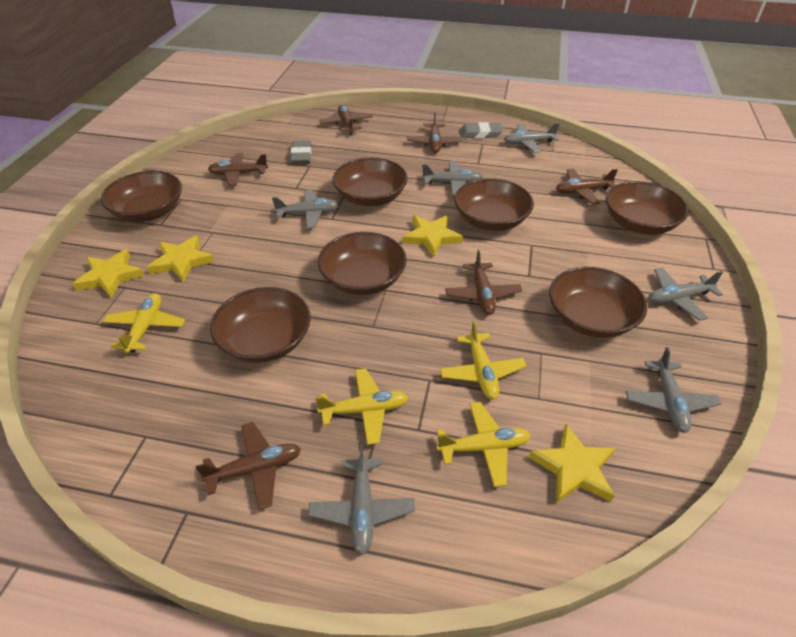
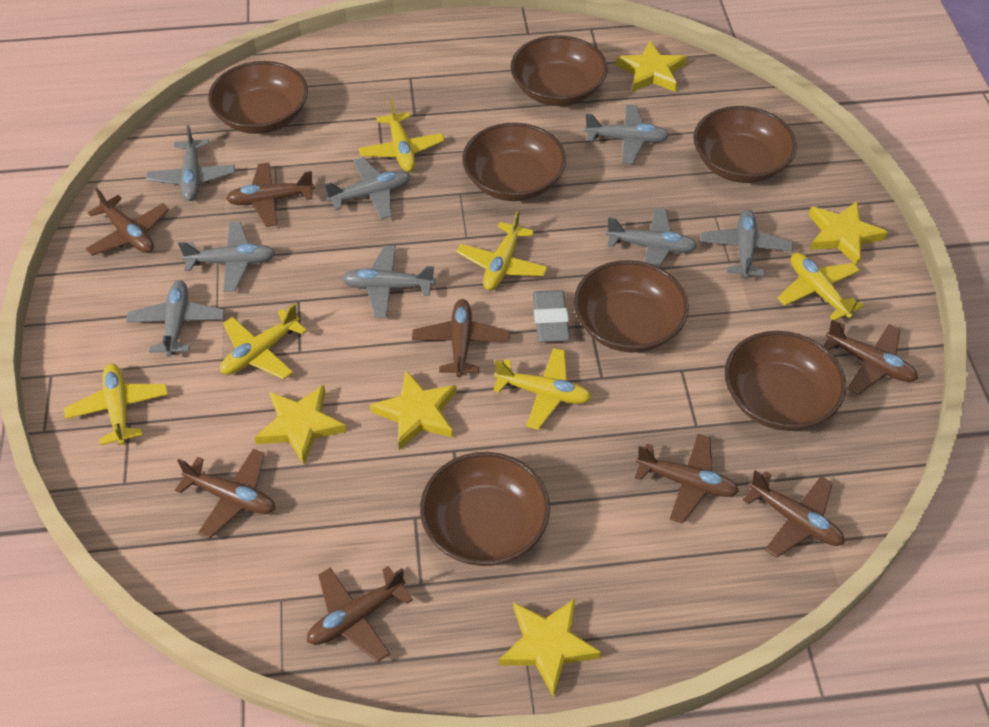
brown plane: [196,422,301,510] [208,153,268,186] [319,105,373,135] [407,112,463,153] [445,250,522,315] [556,169,618,204] = 6 -> [85,188,169,256] [175,449,275,539] [226,162,315,227] [307,566,413,662] [412,299,510,377] [635,434,739,524] [743,470,845,558] [823,319,918,395] = 8
grey eraser: [290,140,312,164] [459,122,503,138] = 2 -> [533,290,570,342] = 1
grey plane: [272,189,340,229] [309,444,415,555] [422,161,483,196] [504,123,560,153] [625,347,721,433] [649,267,723,321] = 6 -> [126,280,224,357] [146,125,235,201] [178,222,275,292] [325,158,411,219] [342,245,435,318] [585,104,669,164] [606,207,697,268] [700,209,793,279] = 8
yellow plane: [103,293,185,353] [315,368,409,445] [436,402,530,487] [440,320,527,399] = 4 -> [64,364,168,445] [220,304,307,380] [359,99,444,172] [457,210,548,290] [493,348,592,430] [778,253,864,321] = 6
yellow star: [72,249,144,298] [147,235,214,282] [402,215,463,257] [529,424,616,504] = 4 -> [255,385,347,465] [370,370,457,450] [499,599,601,697] [616,41,687,92] [809,201,888,266] = 5

